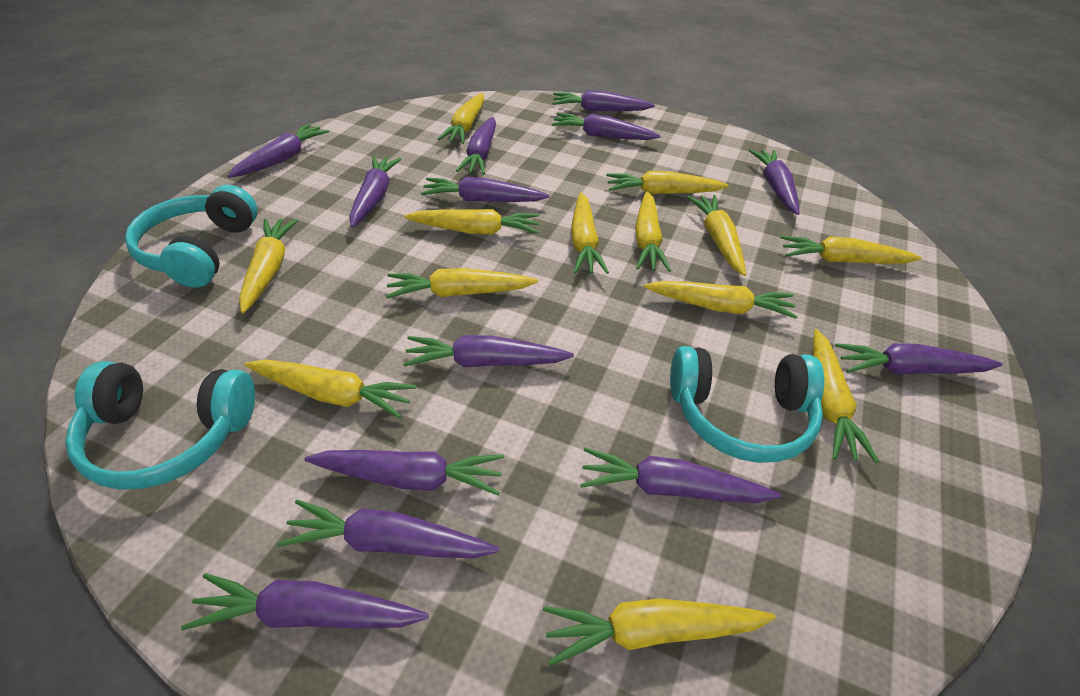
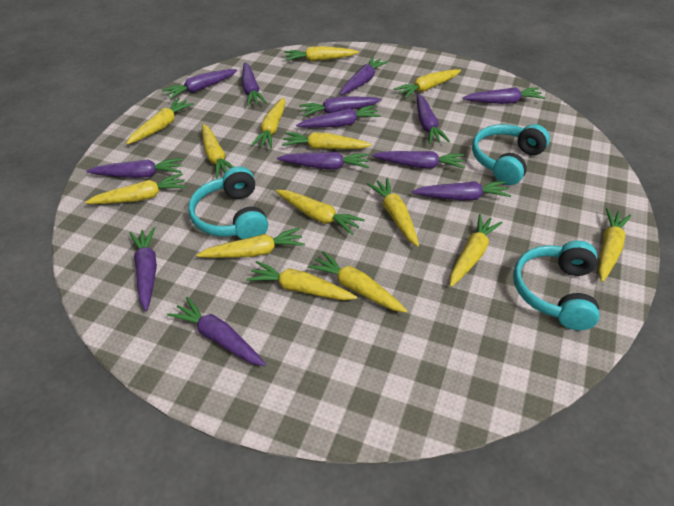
yellow carrot: [239,219,298,313] [244,359,416,419] [386,268,538,298] [404,209,539,235] [438,93,485,144] [543,598,776,666] [571,192,609,274] [606,171,729,194] [635,191,671,272] [644,281,798,319] [687,195,746,276] [781,236,922,264] [813,329,879,463] = 13 -> [85,173,187,204] [126,98,194,144] [197,228,305,258] [202,124,233,179] [246,261,357,300] [251,97,286,148] [275,190,365,235] [282,132,372,149] [284,46,359,62] [308,251,408,313] [367,178,419,247] [394,69,461,98] [450,214,502,287] [598,208,631,282] = 14

